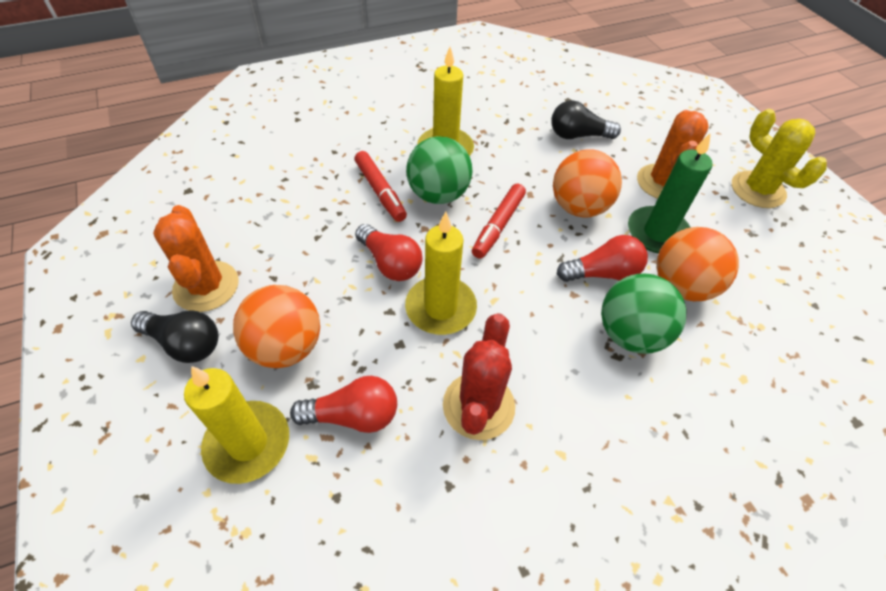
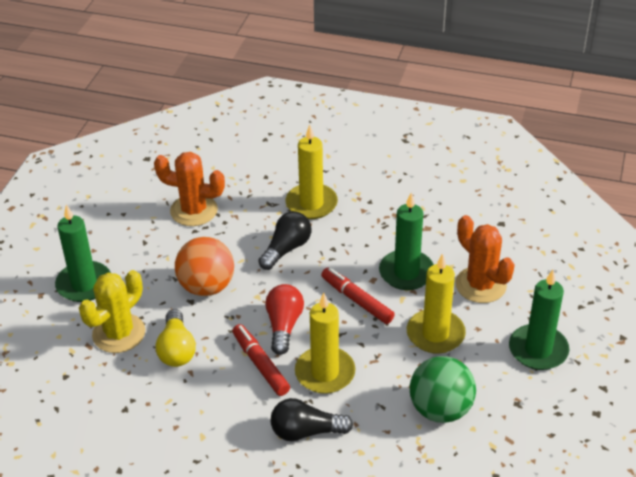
green ball: [406,136,472,204] [601,273,686,354] = 2 -> [409,356,476,423] = 1
green candle: [628,133,713,254] = 1 -> [55,205,111,302] [379,193,434,290] [509,270,569,370] = 3
orange ball: [233,285,320,368] [553,149,622,218] [657,227,739,301] = 3 -> [175,237,234,296] = 1
red cactus: [443,313,515,440] = 1 -> none = 0
red light bulb: [290,376,397,433] [355,224,422,281] [557,235,648,282] = 3 -> [265,284,304,355] = 1
yellow light bulb: none = 0 -> [156,309,196,367] = 1

